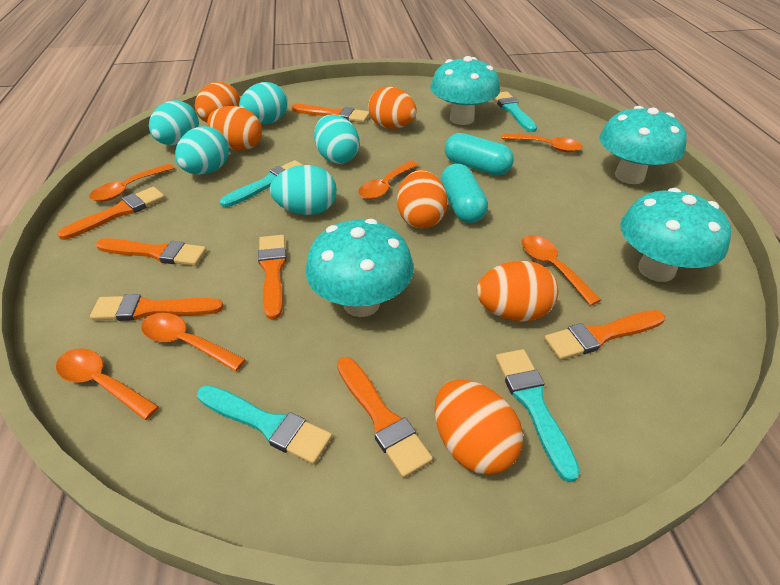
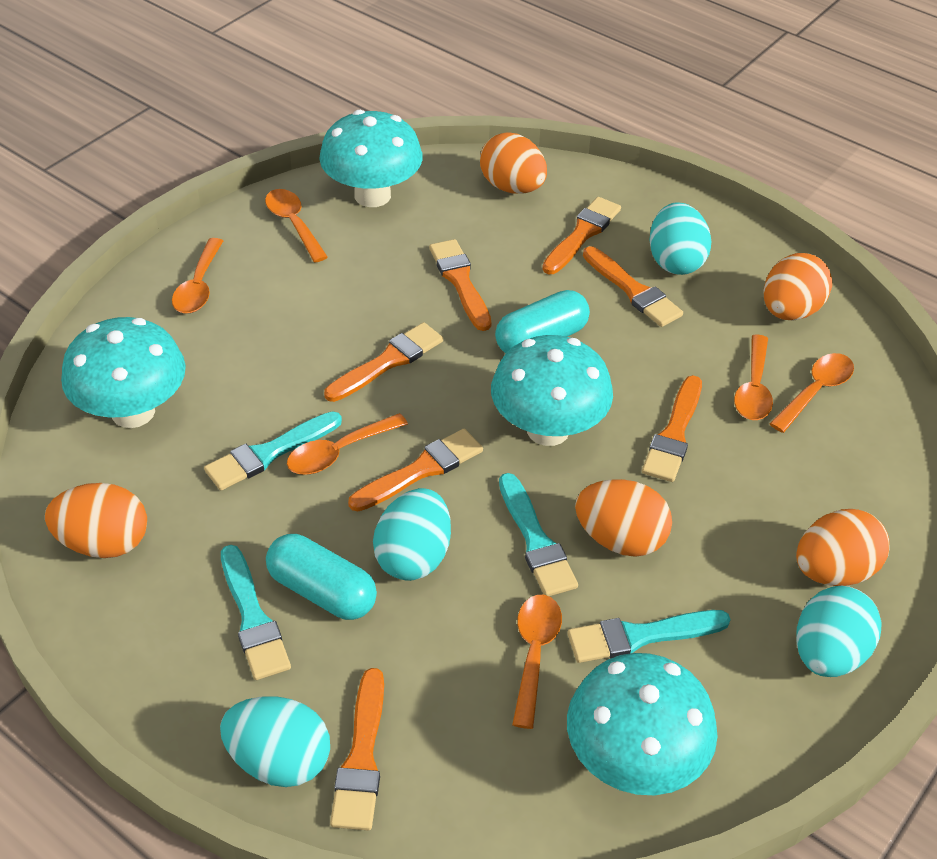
orange egg: [195,82,240,122] [207,106,262,151] [368,86,417,129] [397,170,448,229] [434,379,523,475] [477,261,558,321] = 6 -> [45,483,147,558] [480,133,547,194] [575,479,672,557] [764,253,832,320] [796,509,890,586] = 5
turquoise egg: [149,100,199,145] [175,126,229,175] [239,82,288,124] [270,165,337,215] [314,114,359,164] = 5 -> [220,696,330,787] [373,488,451,581] [649,202,712,275] [796,586,881,677] = 4

